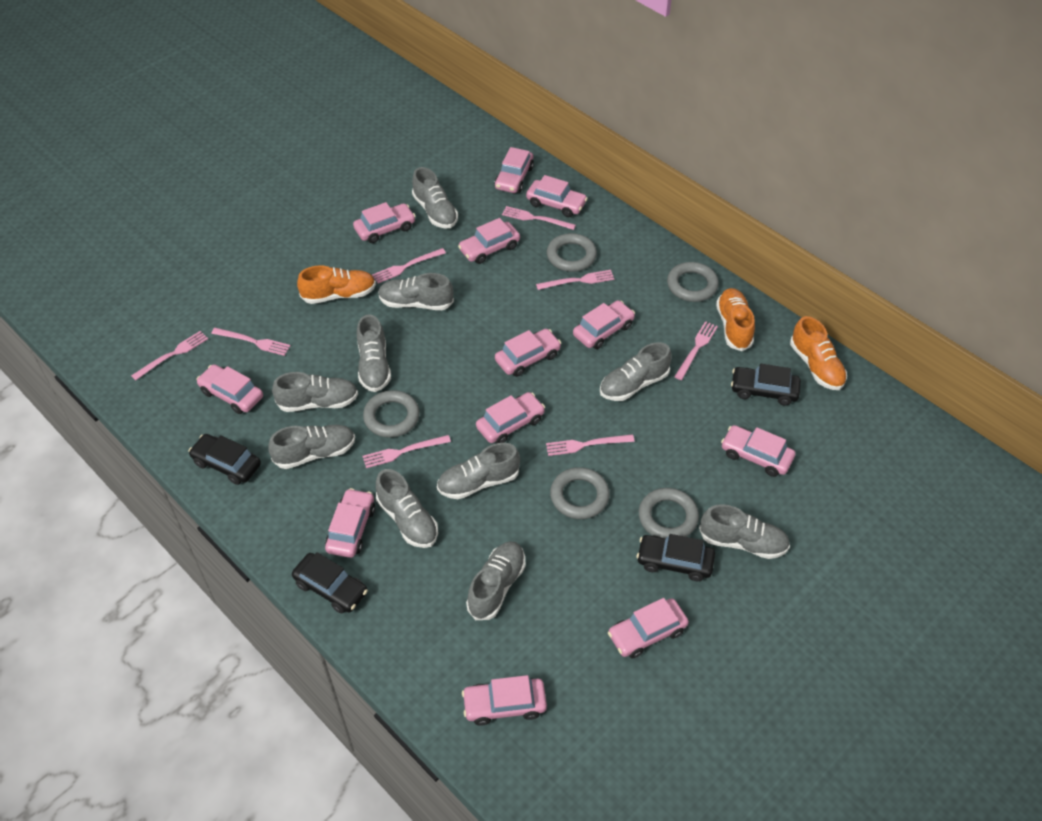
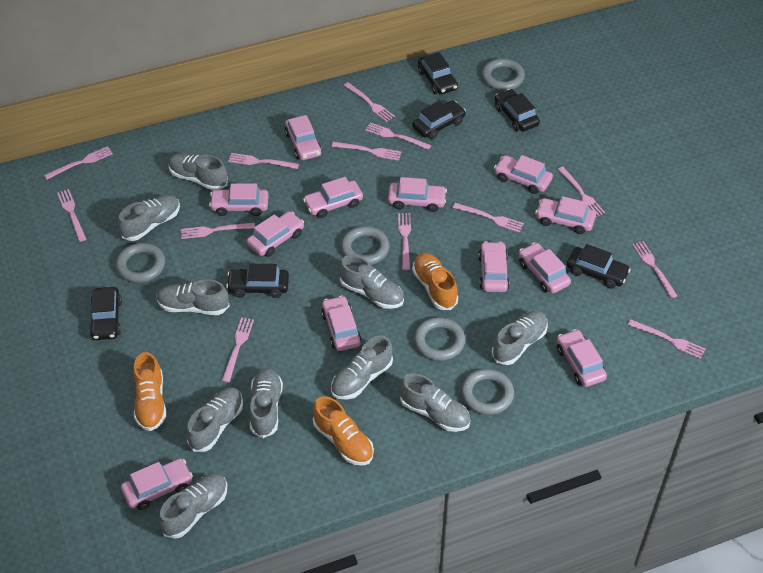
black car: [189,434,261,485] [292,552,368,614] [637,534,715,581] [731,364,801,406] = 4 -> [89,287,122,340] [226,264,289,298] [412,100,466,139] [418,52,458,95] [495,89,540,132] [567,244,631,289] = 6
pink fork: [131,331,208,381] [211,328,291,356] [362,435,451,468] [372,248,446,283] [502,206,576,230] [536,270,614,290] [546,434,635,456] [674,321,718,380] = 8 -> [44,146,113,180] [57,189,86,242] [181,223,255,239] [222,317,254,383] [228,153,299,169] [331,142,401,161] [343,82,395,122] [365,122,431,150] [398,213,411,270] [452,203,524,233] [557,166,605,217] [628,319,706,359] [632,241,677,298] = 13

